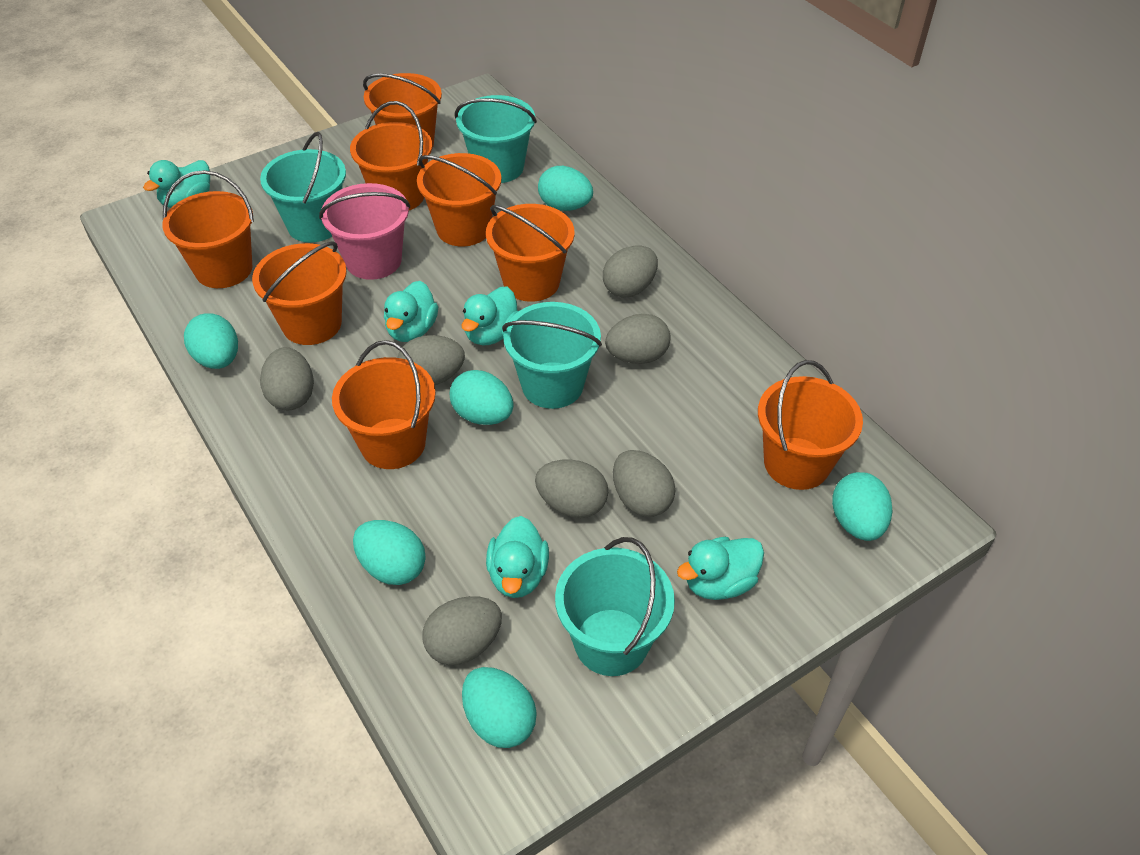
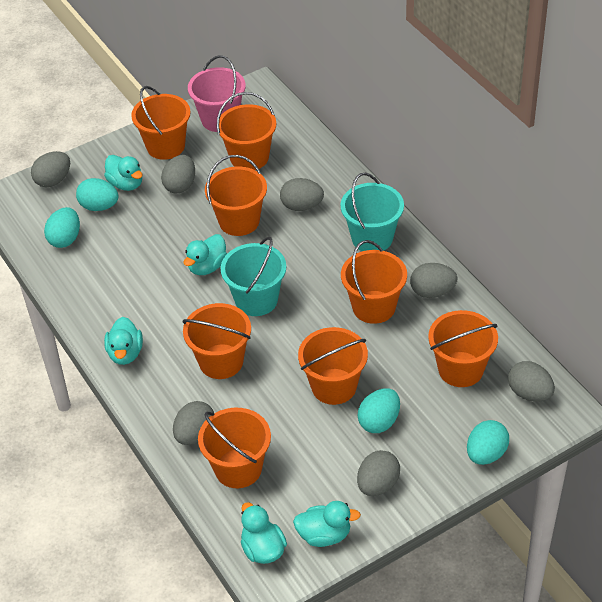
turquoise bucket: [260,132,346,243] [455,95,537,183] [502,302,602,409] [555,537,675,676] = 4 -> [221,237,286,316] [341,173,404,251] = 2
turquoise egg: [184,313,238,369] [353,520,426,585] [450,370,514,425] [462,667,537,748] [538,166,593,211] [832,472,892,541] = 6 -> [44,207,80,248] [76,178,119,211] [358,388,400,433] [467,420,509,465] = 4

